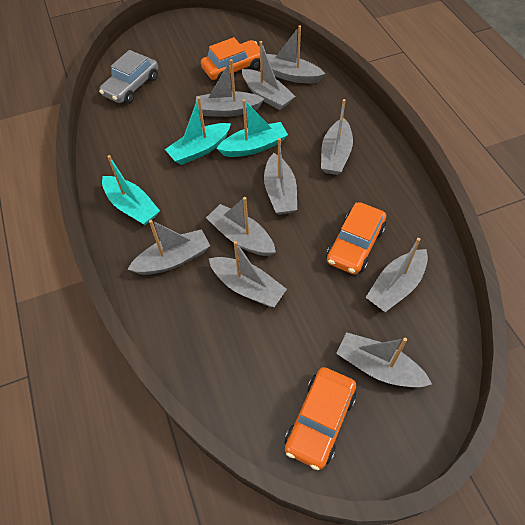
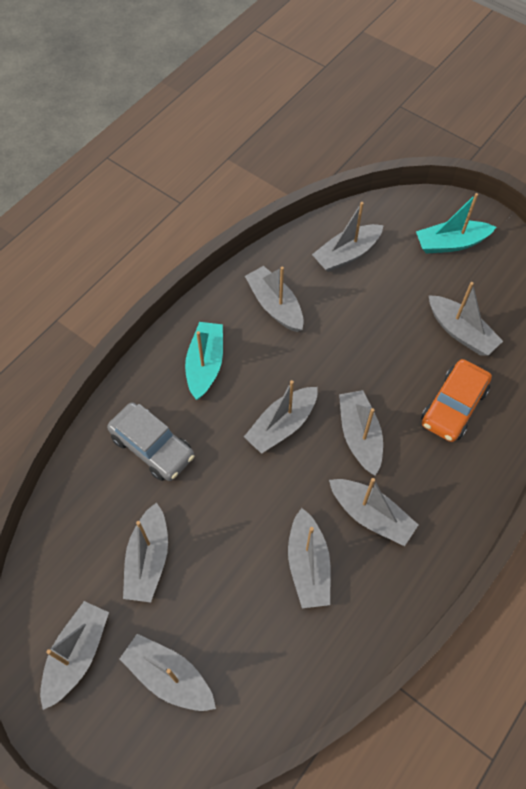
orange car: [201,37,260,81] [285,367,356,470] [326,202,386,275] = 3 -> [421,359,492,442] = 1
turquoise boat: [102,155,160,225] [165,97,231,165] [216,99,288,157] = 3 -> [185,322,223,400] [416,193,496,254] = 2

